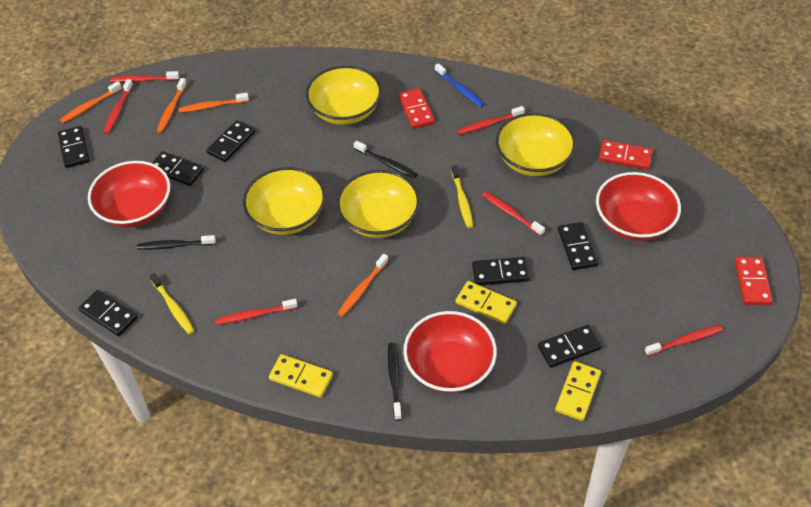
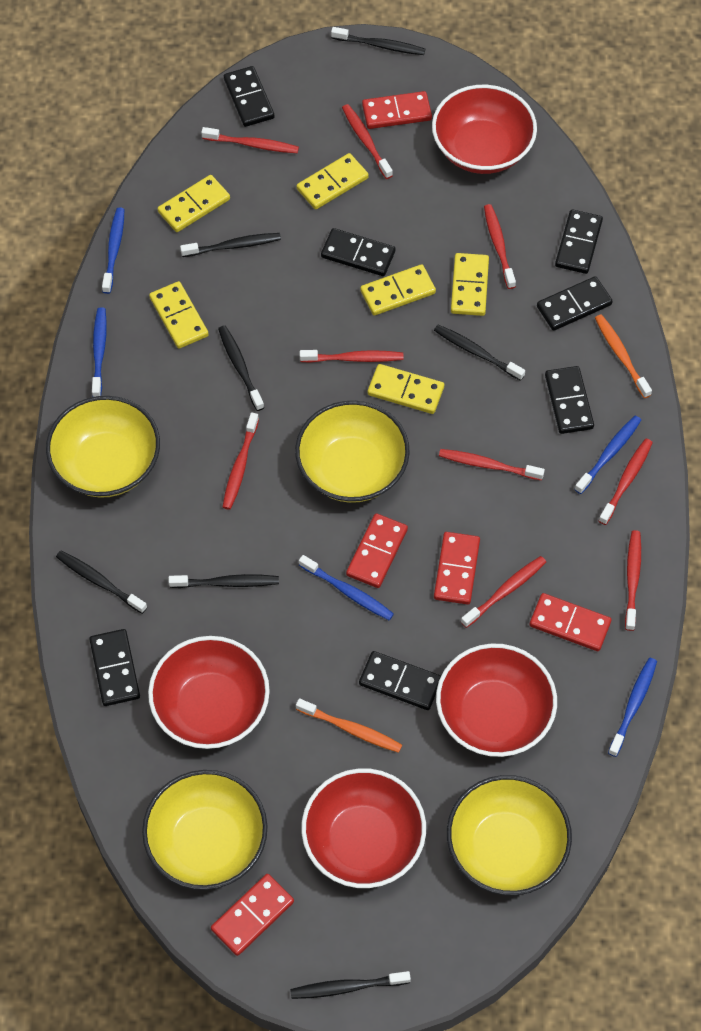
black toothbrush: [137,235,216,250] [354,141,417,178] [388,343,402,420] = 3 -> [56,551,147,614] [169,574,279,588] [180,233,281,257] [218,325,264,411] [290,971,411,999] [331,27,425,55] [434,325,525,381] = 7
blue toothbrush: [435,63,484,107] = 1 -> [92,307,107,397] [102,207,124,294] [299,555,394,620] [574,416,641,494] [608,658,657,757] = 5
orange toothbrush: [60,81,122,123] [157,78,187,133] [179,93,249,113] [337,254,389,317] = 4 -> [296,698,402,753] [595,314,652,398] = 2
red bowl: [88,161,170,228] [403,311,497,393] [596,172,681,241] = 3 -> [148,636,270,749] [301,768,426,888] [432,85,537,174] [436,643,557,757] = 4
red domino: [398,88,435,129] [599,140,653,170] [735,257,773,305] = 3 -> [211,874,294,956] [346,513,408,588] [362,91,432,129] [434,532,480,605] [530,593,612,651] = 5
red toothbrush: [103,79,133,134] [111,71,179,83] [215,299,298,325] [457,106,525,135] [482,191,545,236] [644,325,723,356] = 6 -> [201,127,299,153] [223,413,259,510] [300,350,403,363] [342,104,393,179] [439,449,545,480] [461,556,546,628] [484,204,516,289] [599,439,653,525] [625,530,641,631] = 9
yellow domino: [269,354,333,398] [456,281,517,324] [555,361,601,421] = 3 -> [149,281,209,349] [157,175,230,232] [297,153,369,210] [360,264,436,316] [368,364,444,414] [451,253,489,316] = 6
yellow toothbrush: [149,273,194,335] [451,165,473,228] = 2 -> none = 0

